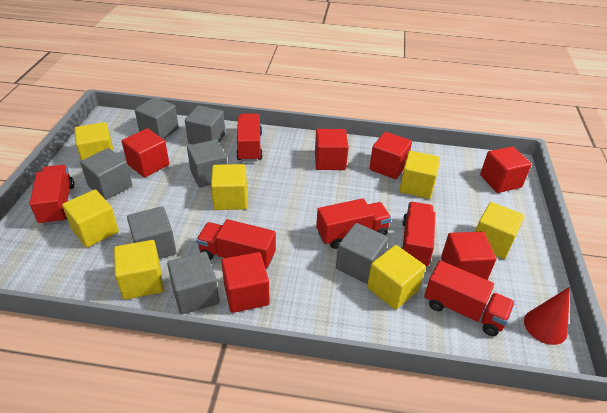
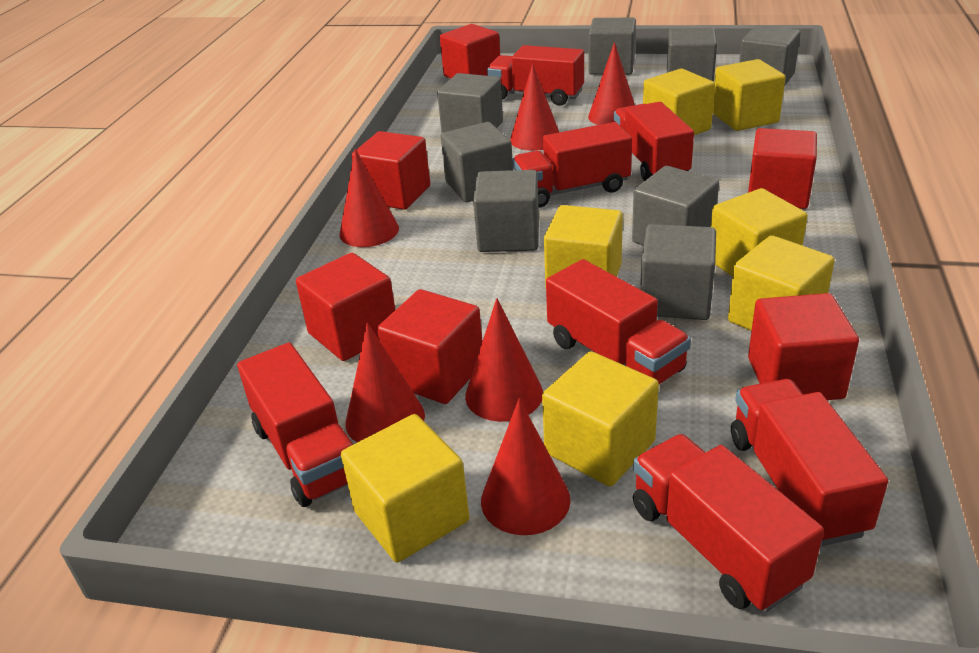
grey cube: [80,148,132,200] [127,206,176,259] [135,97,179,139] [167,252,219,315] [185,105,225,144] [187,139,227,188] [336,223,388,284] = 7 -> [437,73,503,133] [441,122,513,203] [473,170,539,252] [589,18,636,75] [632,166,719,246] [640,224,716,320] [667,28,717,82] [739,25,800,87] = 8
red cone: [524,287,570,345] = 1 -> [339,149,399,247] [345,323,425,442] [465,298,543,422] [481,399,570,535] [510,63,559,151] [588,42,635,125] = 6
red truck: [30,165,74,225] [196,219,276,269] [236,113,263,162] [316,198,392,249] [401,202,435,266] [424,261,515,336] = 6 -> [237,342,353,507] [487,45,584,106] [512,122,632,208] [546,259,691,385] [614,102,694,181] [633,434,824,612] [731,379,888,547] = 7

